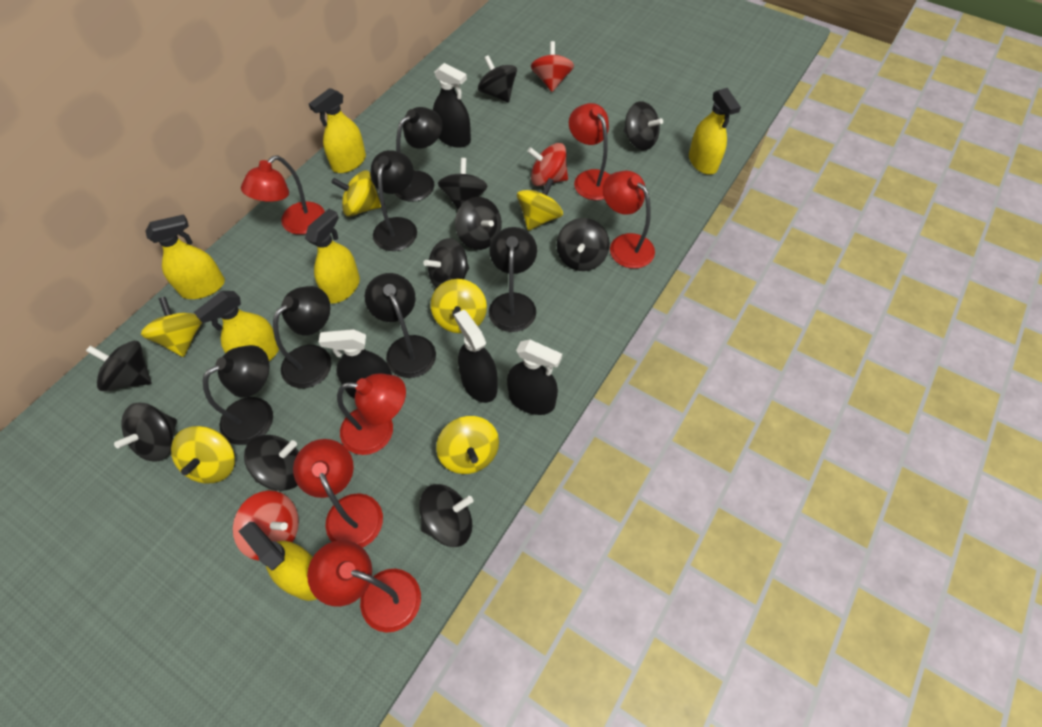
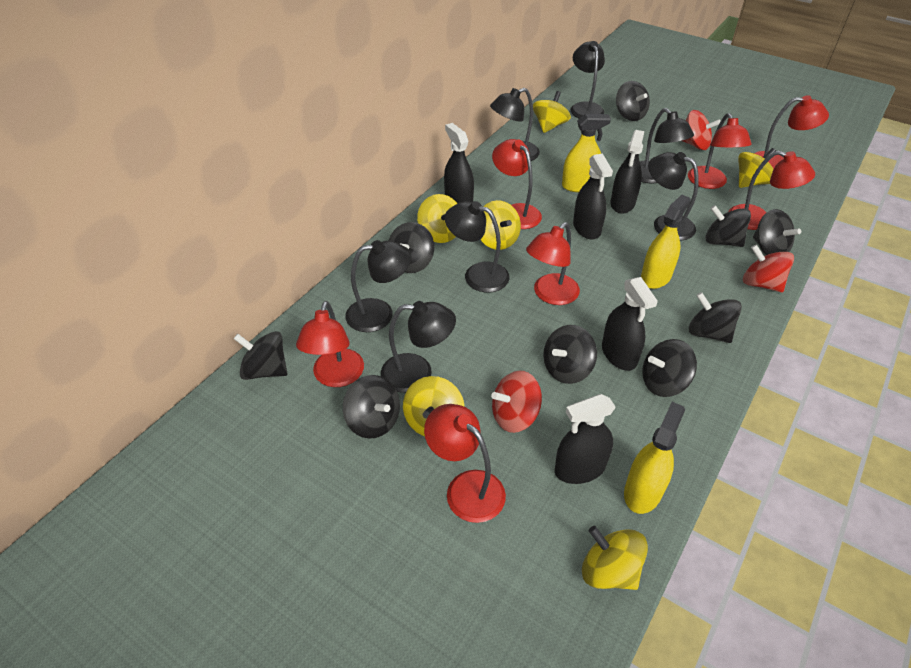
black lamp: [203,345,273,445] [273,286,332,388] [365,273,436,378] [370,150,417,251] [395,107,443,202] [489,227,537,332] = 6 -> [345,240,411,332] [381,301,456,393] [445,201,510,292] [490,88,540,161] [571,41,605,119] [640,108,694,184] [648,152,699,240] = 7
black spinning top: [86,341,151,391] [114,403,177,462] [244,435,299,491] [419,484,473,547] [423,238,469,288] [438,158,488,209] [455,197,502,250] [478,55,517,103] [557,218,610,271] [624,101,663,150] = 10 -> [234,331,288,380] [343,375,400,439] [389,222,434,273] [543,325,597,384] [616,81,650,121] [642,339,697,397] [689,292,742,343] [706,205,751,247] [753,209,801,255] = 9
black spray bottle: [319,329,392,399] [433,63,471,147] [454,310,498,403] [507,340,562,415] = 4 -> [444,123,474,203] [555,394,616,484] [573,153,613,239] [602,277,658,371] [610,130,644,214] = 5
red lamp: [241,155,325,235] [293,439,383,548] [307,540,421,633] [337,373,406,455] [569,103,610,200] [603,171,655,269] = 6 -> [296,301,364,387] [424,404,506,523] [492,139,542,229] [526,222,580,305] [688,113,752,189] [729,151,815,230] [754,95,829,169] = 7
yellow spray bottle: [146,214,225,299] [194,291,279,361] [238,522,317,601] [305,209,360,303] [309,88,366,173] [689,88,741,175] = 6 -> [562,114,611,192] [624,402,685,514] [641,195,691,289] = 3

